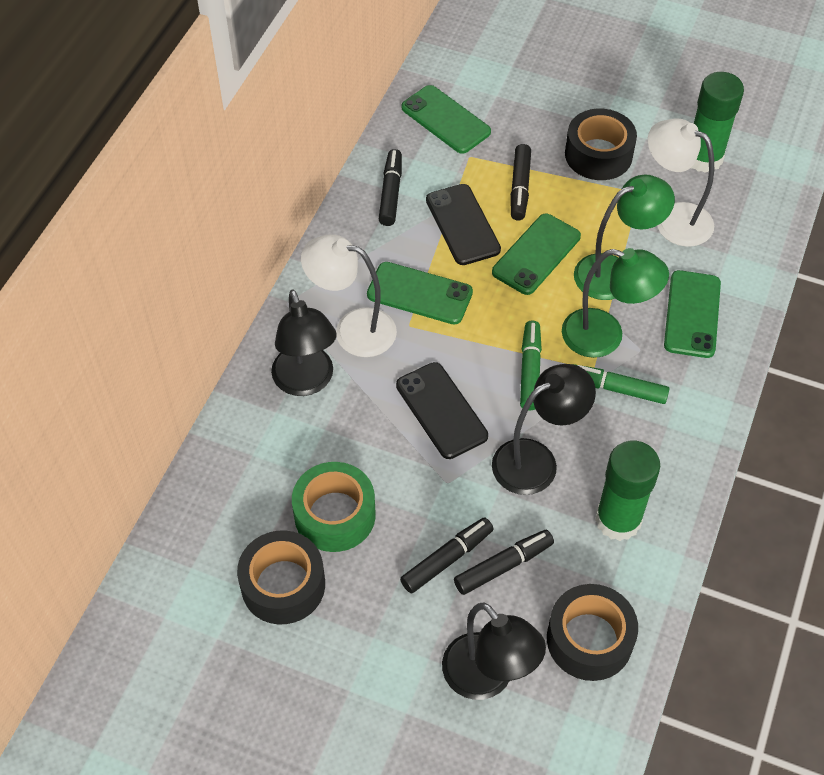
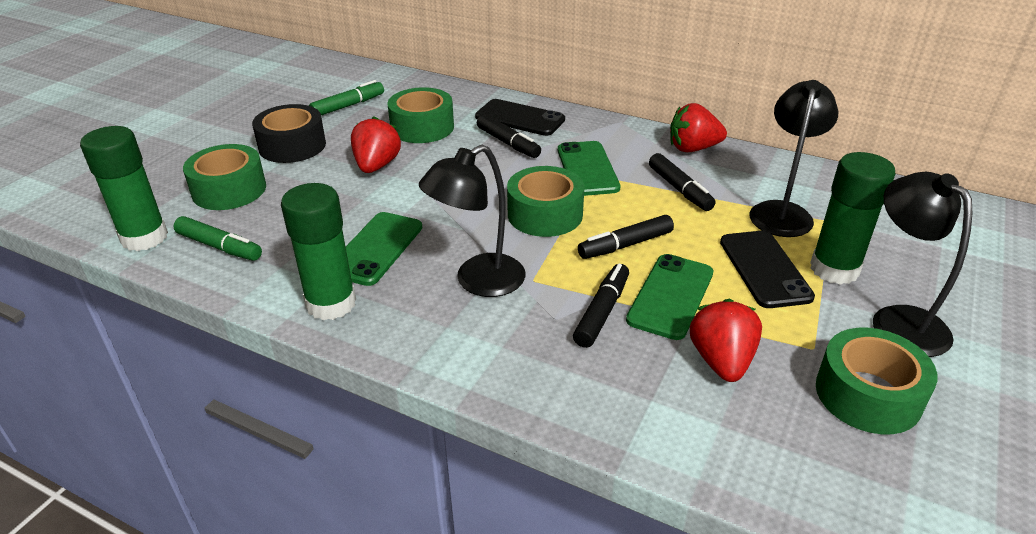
black tape: [237,530,325,624] [547,584,638,681] [565,108,637,180] = 3 -> [252,104,326,163] = 1
green glue stick: [595,441,660,541] [691,72,744,173] = 2 -> [80,126,168,251] [281,183,356,320] [810,152,895,285] = 3
green lamp: [562,248,669,358] [574,175,675,300] = 2 -> none = 0
green phone: [367,262,473,325] [401,85,491,154] [492,214,581,295] [664,270,721,358] = 4 -> [346,212,422,286] [558,141,620,196] [626,254,713,340] = 3
green tape: [292,462,376,552] = 1 -> [183,144,266,210] [387,87,454,143] [507,166,584,237] [816,328,938,434] = 4
red strawberry: none = 0 -> [351,116,401,173] [670,103,727,152] [690,299,762,382] = 3
white lamp: [301,235,397,357] [648,118,714,247] = 2 -> none = 0

